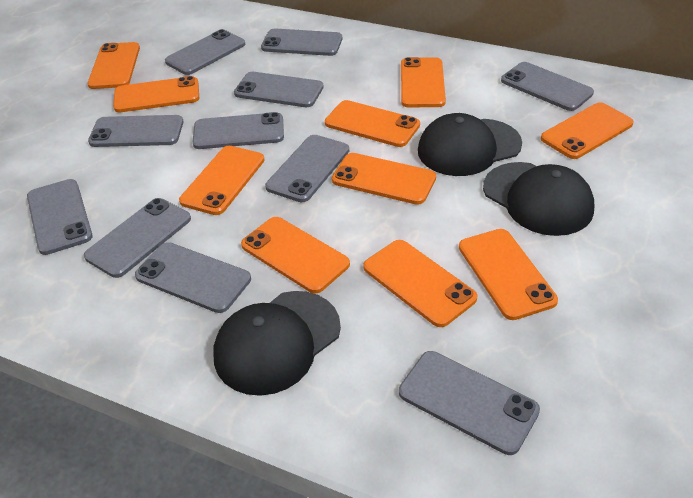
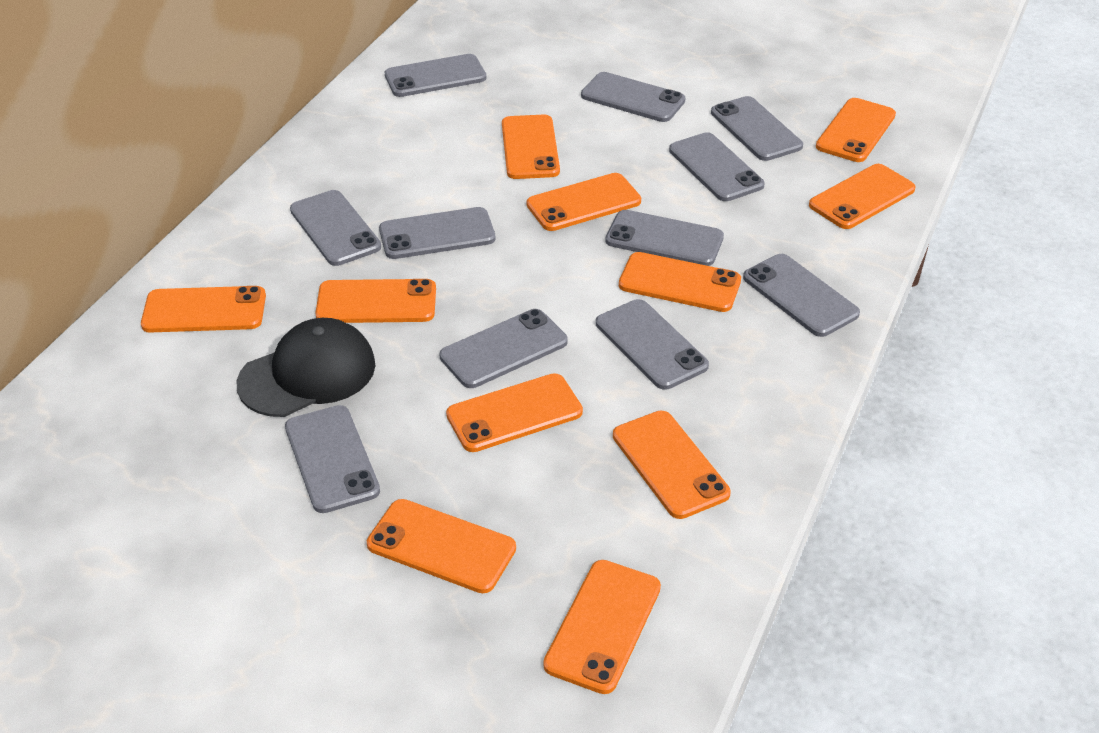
black cap: [213,291,341,396] [418,113,522,176] [483,162,594,236] = 3 -> [237,318,376,417] = 1
orange phone: [88,42,140,89] [113,76,199,112] [179,146,265,215] [241,217,350,293] [325,100,420,147] [332,153,436,205] [363,240,478,327] [401,57,446,107] [459,229,558,320] [541,102,634,159] = 10 -> [141,286,266,332] [315,279,436,323] [367,499,516,593] [446,373,583,452] [502,115,560,179] [527,173,641,231] [543,560,661,694] [613,410,731,519] [619,252,741,312] [809,164,916,229] [816,98,896,162] = 11

